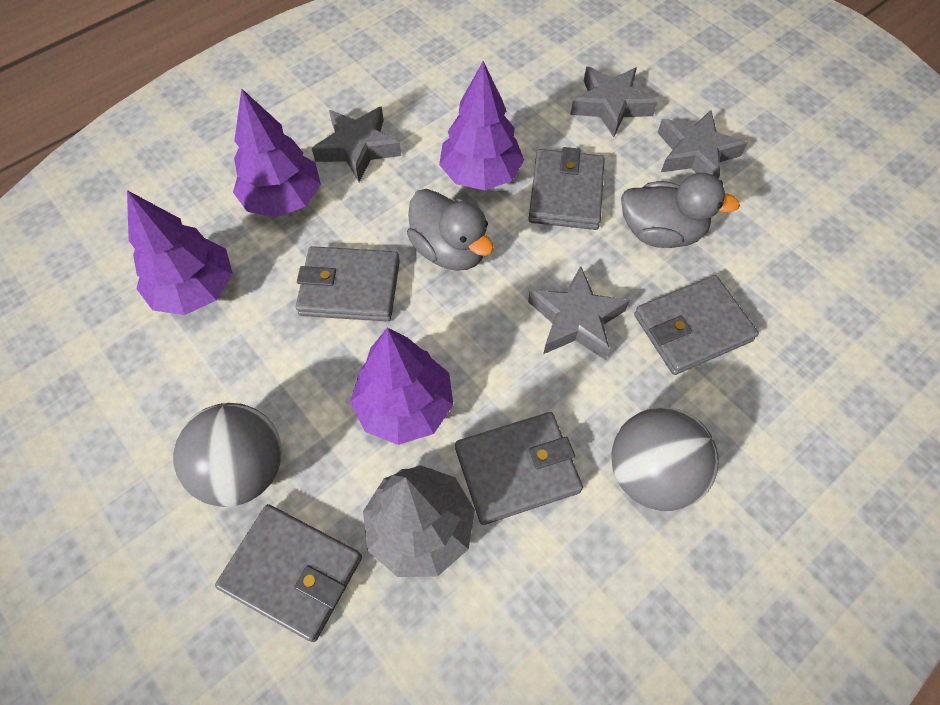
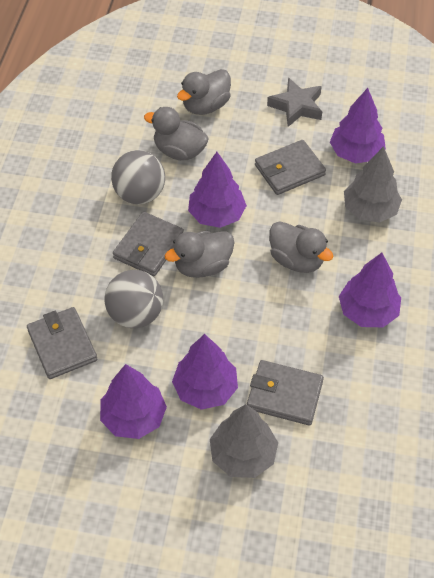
grey duck: [407,189,494,271] [621,173,740,248] = 2 -> [144,107,209,160] [165,231,235,278] [177,69,231,115] [269,221,333,273] = 4
grey star: [312,106,402,182] [528,266,630,360] [570,67,657,137] [657,110,748,178] = 4 -> [267,78,322,127] = 1
grey tree: [363,465,475,577] = 1 -> [210,404,278,478] [344,146,402,223] = 2
grey wallet: [215,504,362,642] [296,246,400,322] [455,412,583,525] [528,147,605,230] [634,275,759,375] = 5 -> [27,307,97,379] [113,212,184,276] [247,360,324,426] [255,140,326,195] = 4
purple tree: [127,190,233,315] [233,88,321,218] [350,328,454,445] [439,61,524,190] = 4 -> [100,364,167,439] [172,334,238,410] [188,152,247,228] [330,88,386,163] [339,253,401,327] = 5

